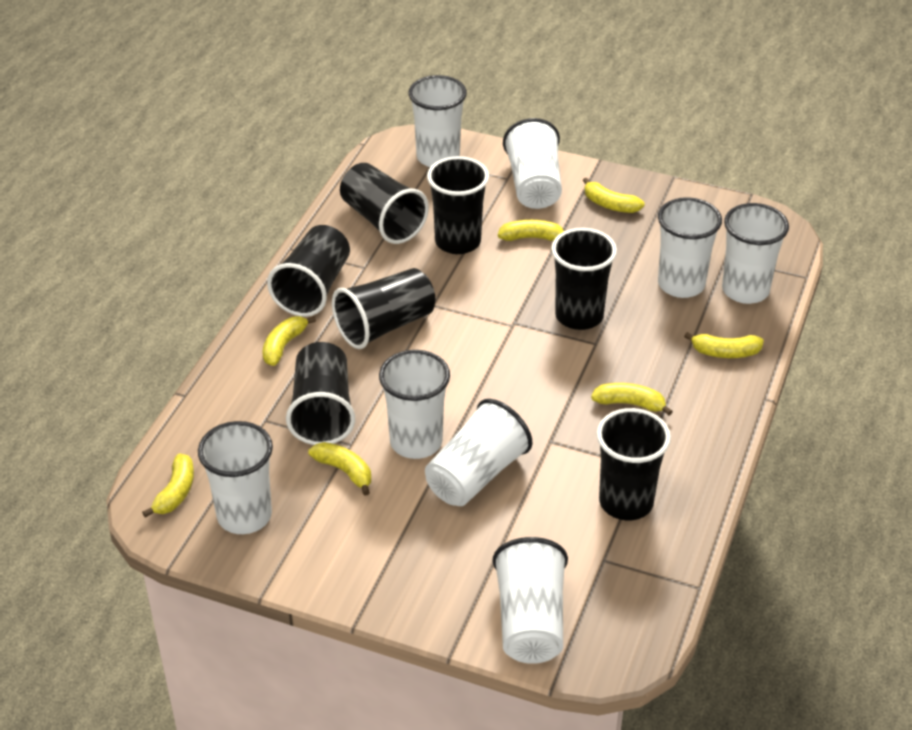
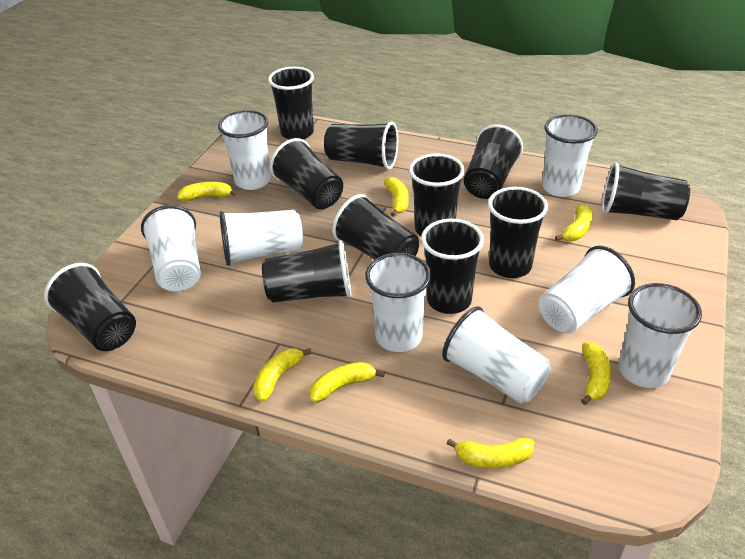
black cup: [267,225,350,317] [286,342,355,445] [332,268,435,349] [340,163,429,244] [427,156,489,254] [551,228,617,330] [597,408,671,520] = 7 -> [44,263,136,351] [262,240,351,303] [268,67,314,139] [270,138,343,209] [324,122,398,170] [332,194,419,260] [409,154,465,236] [421,219,484,314] [464,124,523,199] [488,187,548,278] [602,162,690,220] = 11

